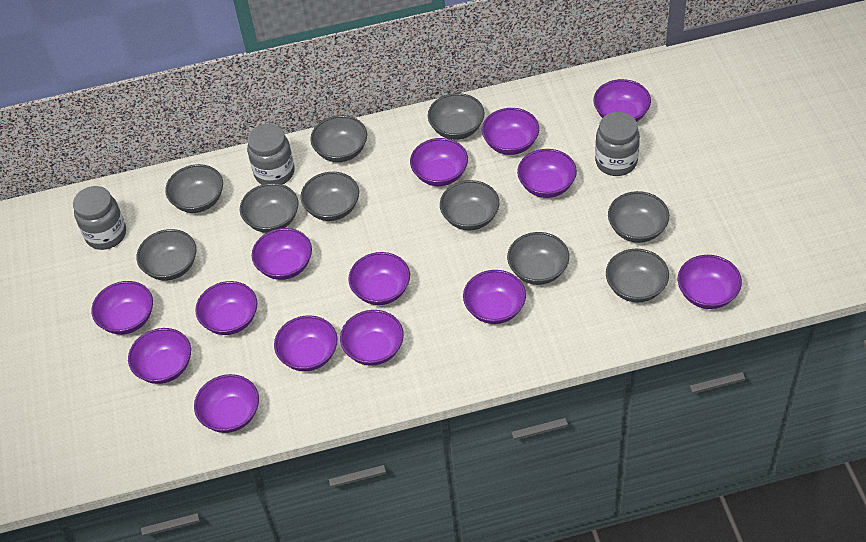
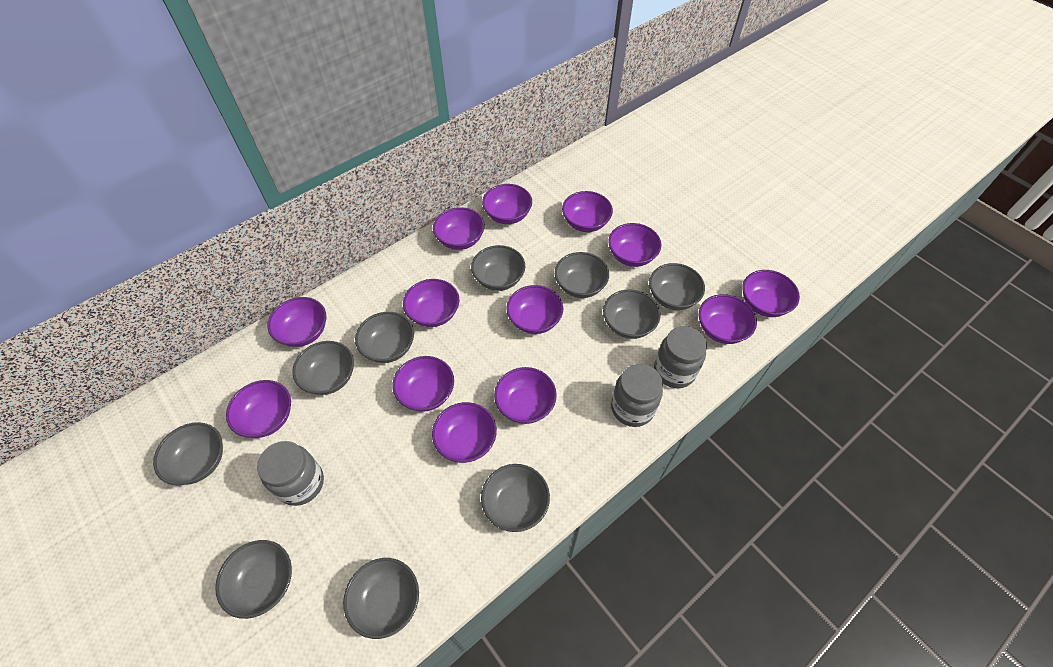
purple bowl: [92,281,153,334] [128,328,191,384] [194,374,259,433] [195,281,257,335] [252,228,312,280] [274,315,338,371] [340,310,404,366] [348,252,410,305] [410,138,468,186] [463,270,526,324] [482,108,539,155] [517,149,577,198] [594,79,651,122] [678,255,742,309] = 14 -> [226,380,291,438] [268,297,326,347] [392,356,454,412] [403,279,459,327] [432,402,497,463] [433,207,485,250] [482,184,532,224] [494,367,557,424] [506,285,563,334] [562,191,613,232] [608,223,661,267] [699,294,757,344] [742,270,800,317] = 13

